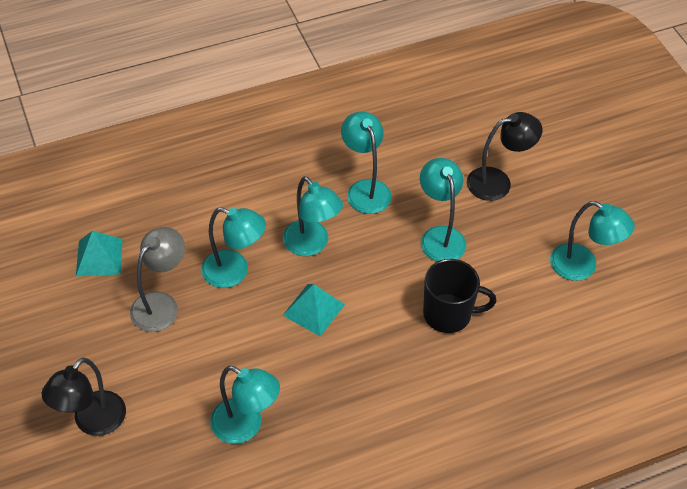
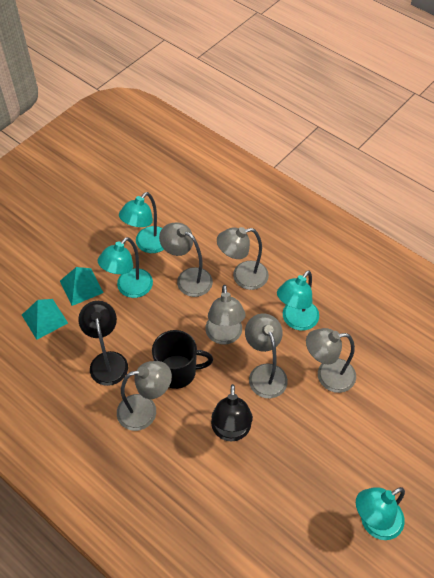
grey lamp: [130,227,185,332] = 1 -> [117,361,172,431] [159,223,213,297] [205,285,245,344] [217,227,269,290] [245,313,288,398] [306,328,356,393] = 6
turquoise lamp: [201,207,266,288] [210,366,280,444] [283,176,343,256] [341,112,391,214] [420,158,466,262] [550,201,635,281] = 6 -> [98,237,153,298] [119,192,164,253] [277,270,319,331] [356,487,405,540] = 4

